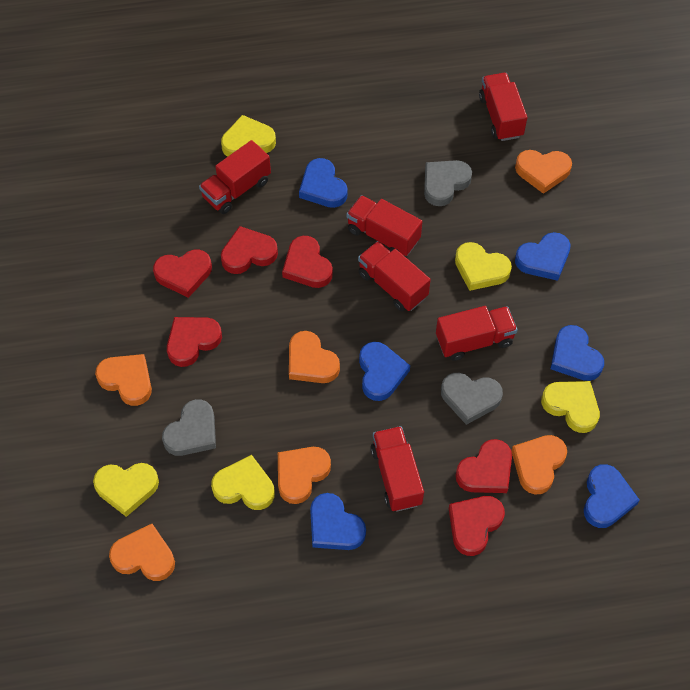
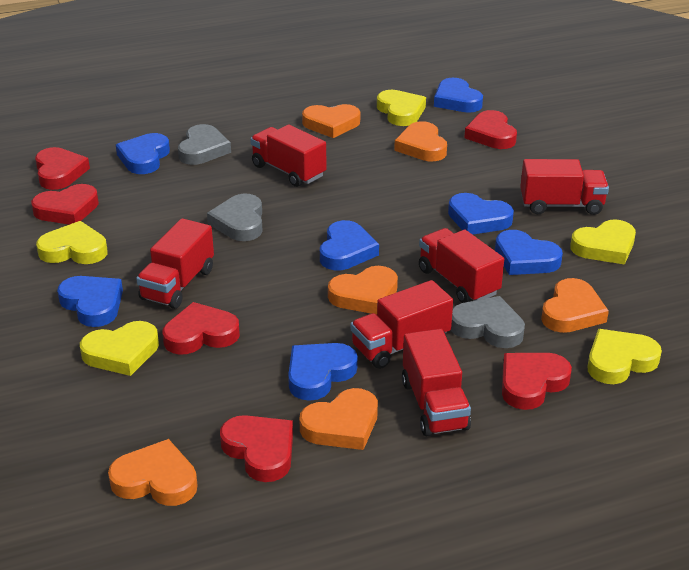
blue heart: [299,158,348,208] [310,493,366,550] [359,342,410,401] [515,232,571,281] [550,325,604,381] [584,464,640,528] = 6 -> [57,276,123,327] [116,133,170,174] [288,343,358,401] [320,220,379,270] [434,78,483,113] [448,193,514,235] [495,230,563,275] = 7

